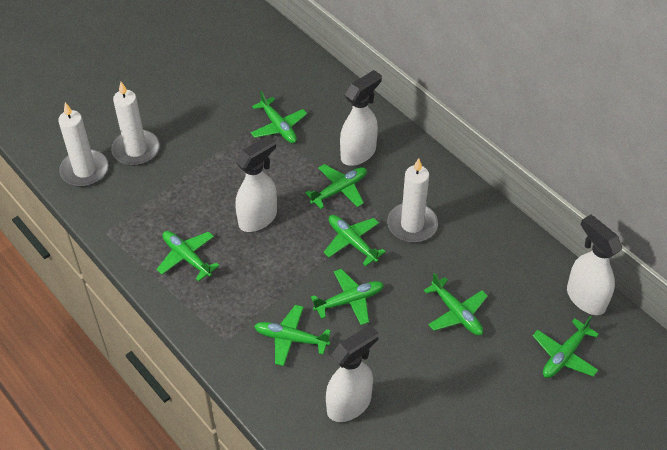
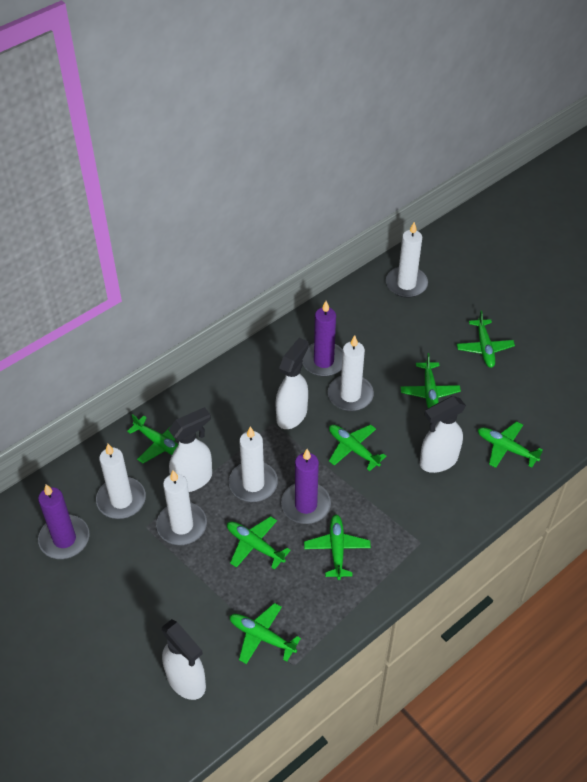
purple candle: none = 0 -> [38,484,90,559] [281,449,331,524] [302,301,343,377] = 3
white candle: [58,102,109,187] [111,82,160,166] [387,158,438,243] = 3 -> [96,444,146,519] [156,470,207,545] [229,427,278,502] [328,335,374,411] [386,222,428,298] = 5

